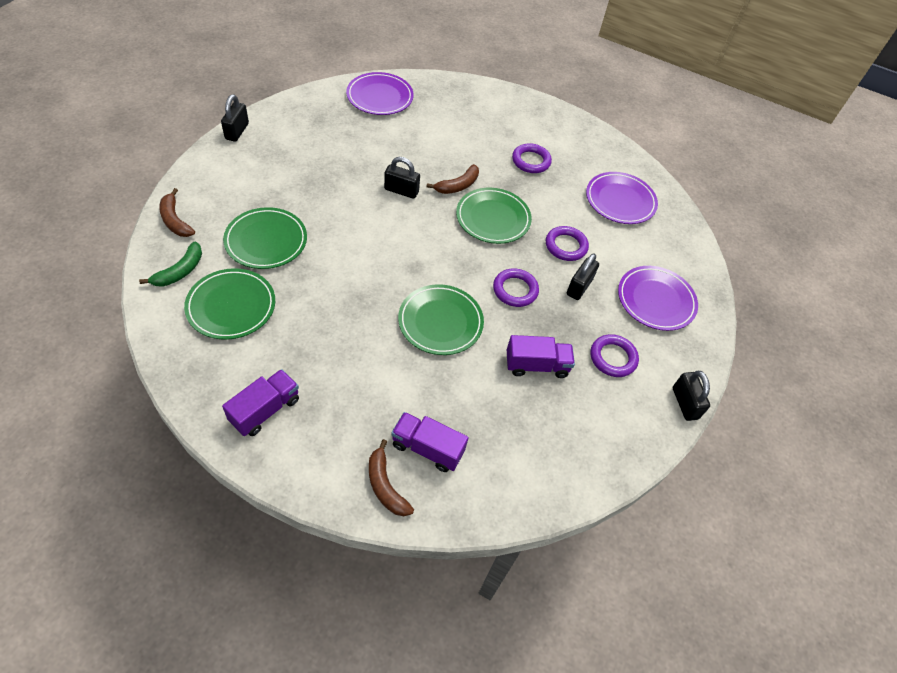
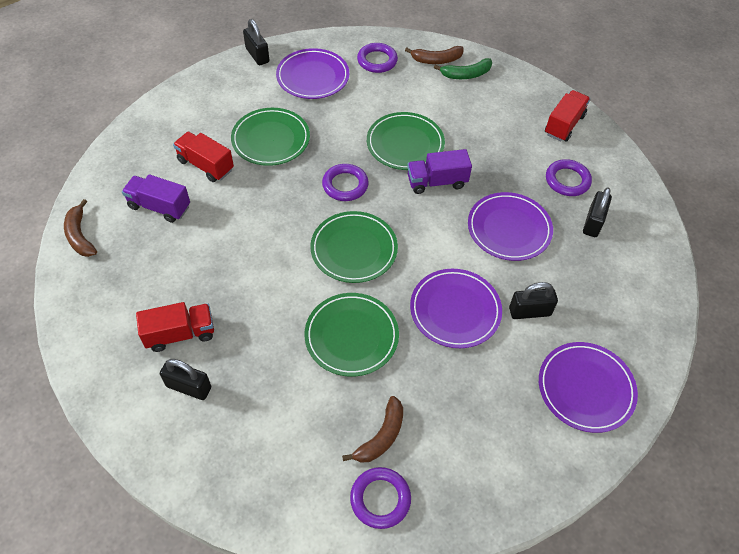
purple plate: [346,72,414,115] [586,172,658,224] [618,266,698,331] = 3 -> [276,48,349,99] [410,269,502,348] [468,192,553,261] [539,342,638,433] = 4
purple truck: [222,369,299,436] [391,412,468,472] [507,335,575,378] = 3 -> [122,174,190,223] [407,149,472,194] = 2
red truck: none = 0 -> [136,302,214,352] [173,132,234,182] [545,90,590,141] = 3

